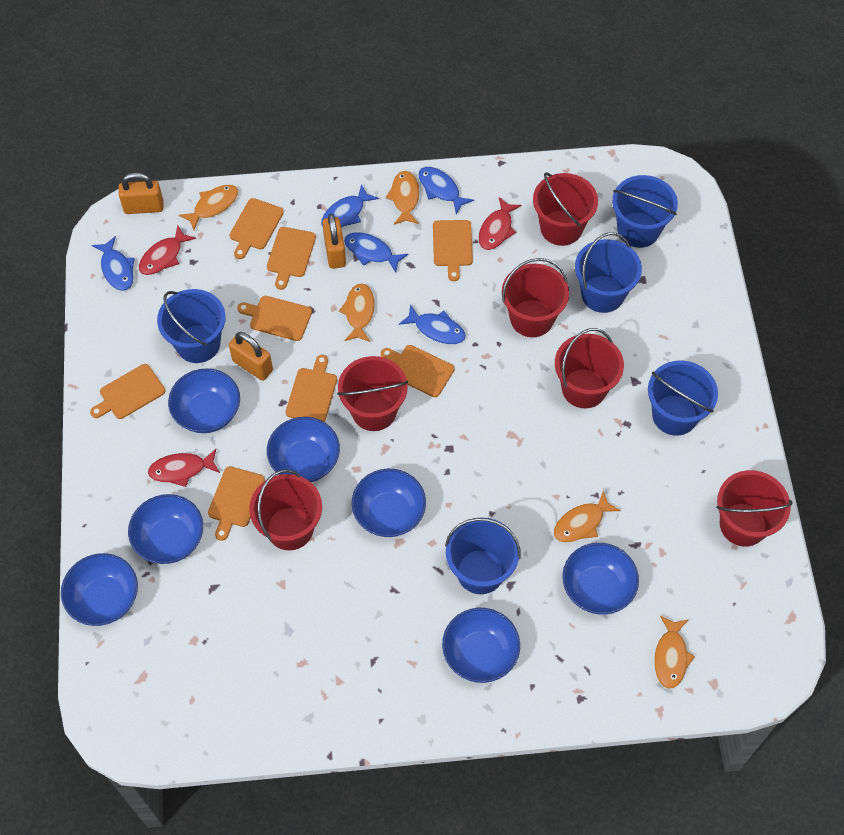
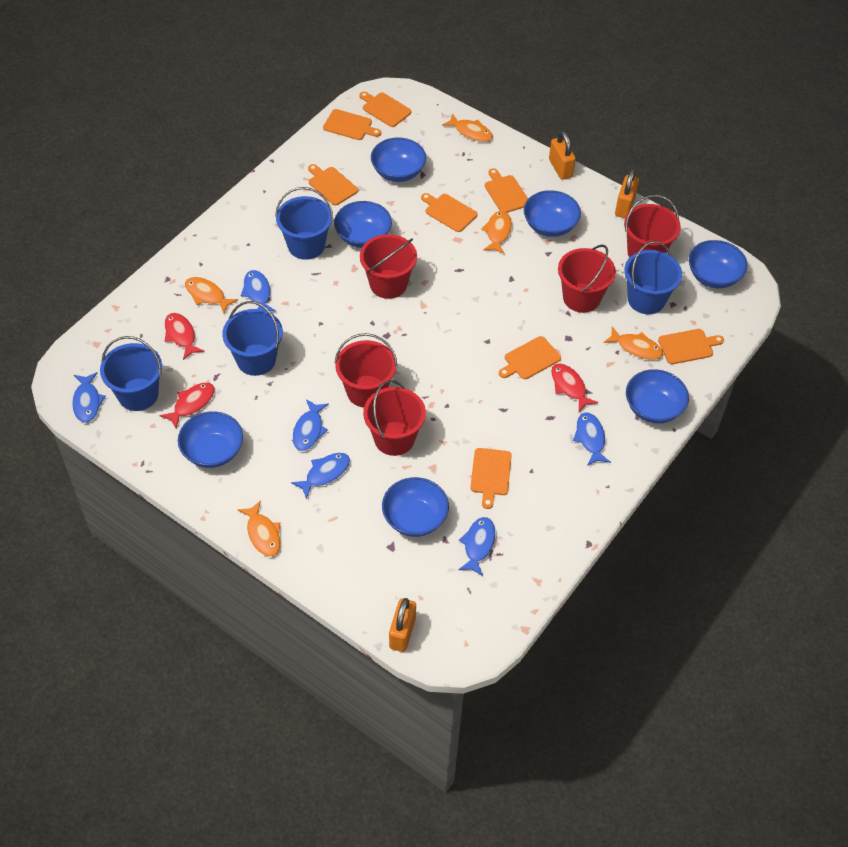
blue bucket: [157,289,226,363] [445,517,521,594] [575,232,642,313] [612,175,678,248] [648,361,718,436] = 5 -> [100,336,162,411] [222,301,283,376] [275,187,333,260] [624,241,682,314] = 4
blue fish: [92,236,135,291] [321,184,379,228] [344,232,408,273] [399,304,466,344] [419,167,474,214] = 5 -> [72,372,106,423] [241,270,276,312] [291,453,350,499] [293,399,329,451] [458,517,495,576] [573,412,611,466] = 6
red bucket: [249,470,322,550] [337,356,408,431] [502,258,569,337] [533,172,598,246] [555,328,624,408] [717,470,793,547] = 6 -> [335,333,397,408] [360,234,417,299] [363,380,426,456] [558,245,616,313] [624,195,681,258] = 5

